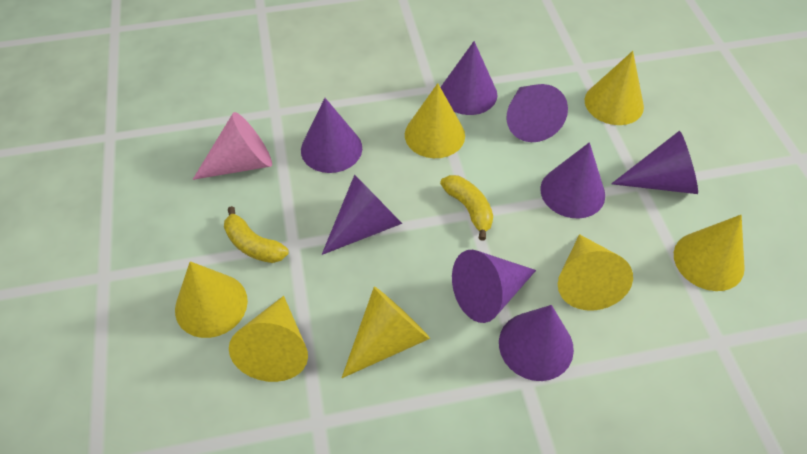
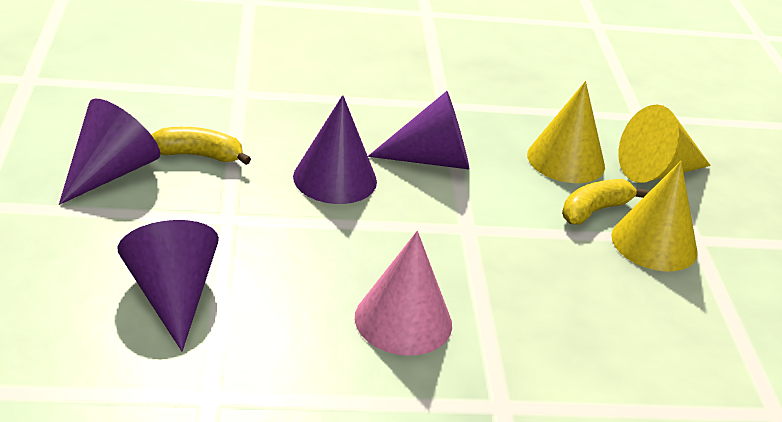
purple cone: [301,98,362,173] [322,175,402,255] [441,41,497,115] [452,250,536,323] [499,305,574,381] [506,84,568,142] [540,142,605,218] [611,131,698,194] = 8 -> [59,99,160,205] [118,220,219,351] [293,95,377,204] [368,91,469,169] = 4
yellow cone: [175,261,248,338] [229,296,308,382] [342,287,430,378] [405,83,465,158] [558,234,633,311] [585,51,644,125] [674,215,745,291] = 7 -> [527,81,605,183] [611,161,698,271] [618,105,711,183] = 3

